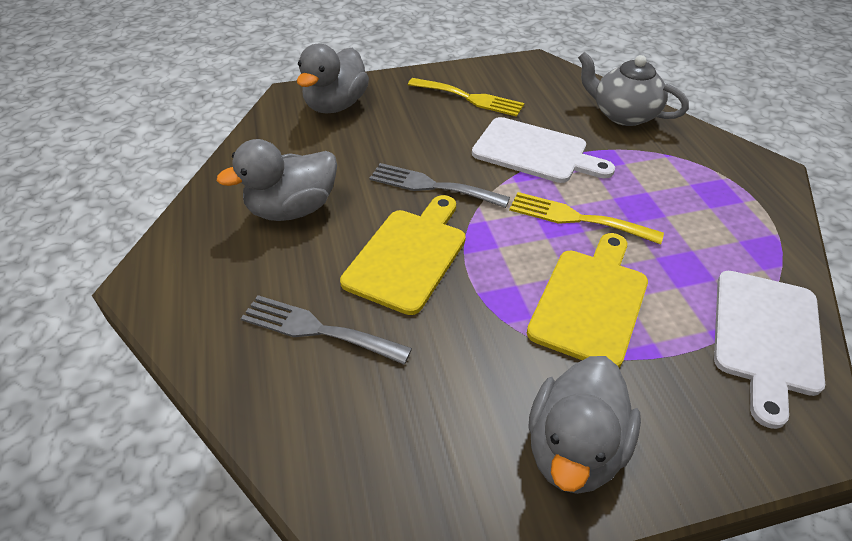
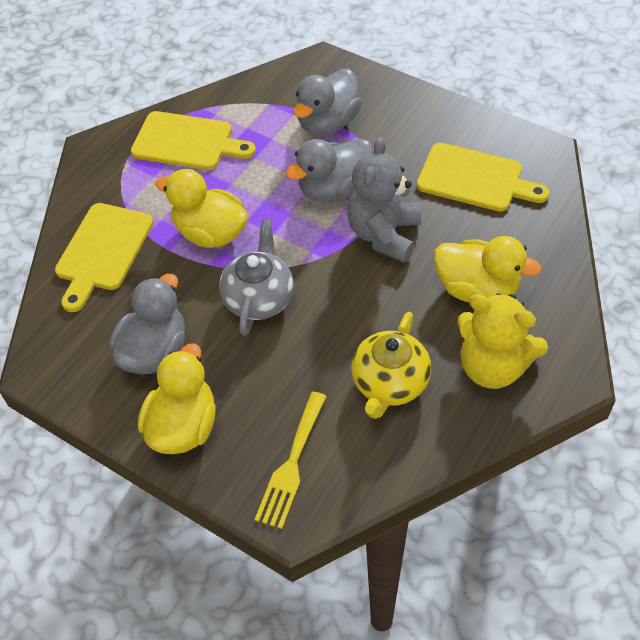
grey fork: [241,295,412,364] [369,163,510,208] = 2 -> none = 0
grey teddy bear: none = 0 -> [347,137,421,263] = 1
white cutting board: [472,117,615,183] [714,271,825,429] = 2 -> none = 0
yellow cutting board: [340,195,466,315] [527,233,648,368] = 2 -> [55,203,154,312] [131,111,256,170] [417,143,549,212] = 3
yellow duck: none = 0 -> [138,343,216,454] [155,169,248,248] [434,236,542,302] = 3
yellow fork: [408,78,525,117] [509,192,664,245] = 2 -> [255,391,327,529] = 1
yellow teapot: none = 0 -> [351,312,431,419] = 1
yellow teddy bear: none = 0 -> [457,293,548,389] = 1

